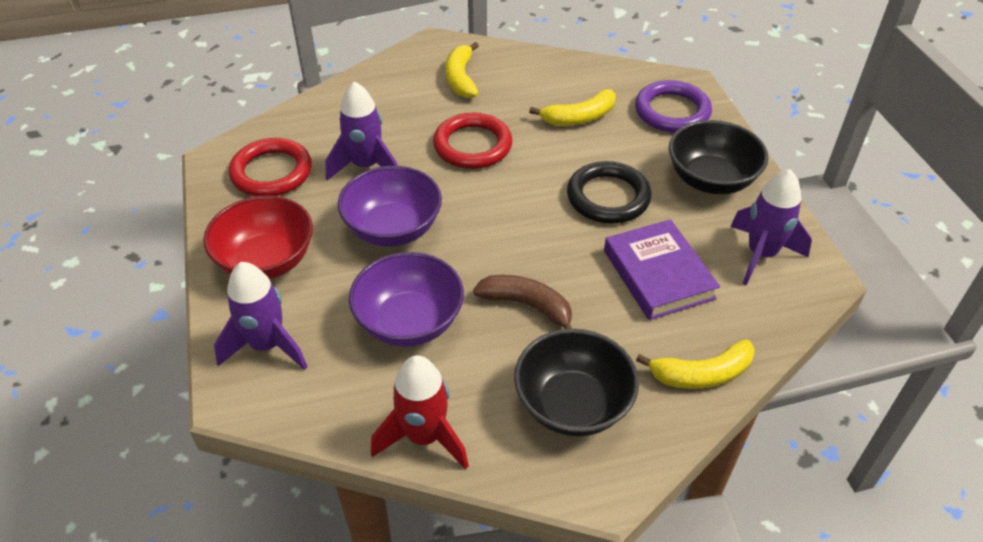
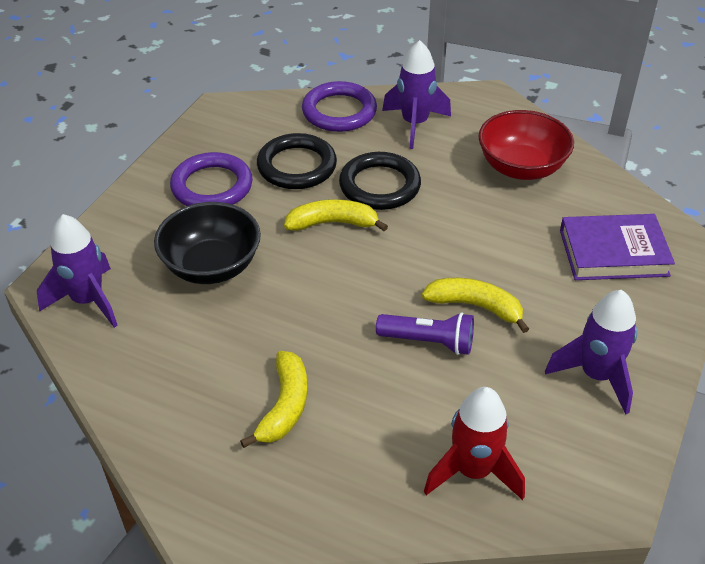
black bowl: [514,329,639,436] [669,120,768,194] = 2 -> [154,202,261,284] = 1
black ring: [567,161,652,223] = 1 -> [257,133,337,189] [339,152,421,210] = 2
brown banana: [473,275,572,329] = 1 -> none = 0
purple bowl: [338,166,442,247] [349,252,464,347] = 2 -> none = 0
purple flashlight: none = 0 -> [376,312,474,355] = 1
purple ring: [635,80,712,133] = 1 -> [170,152,253,206] [302,81,377,132] = 2
red ring: [229,138,312,196] [433,113,512,169] = 2 -> none = 0

